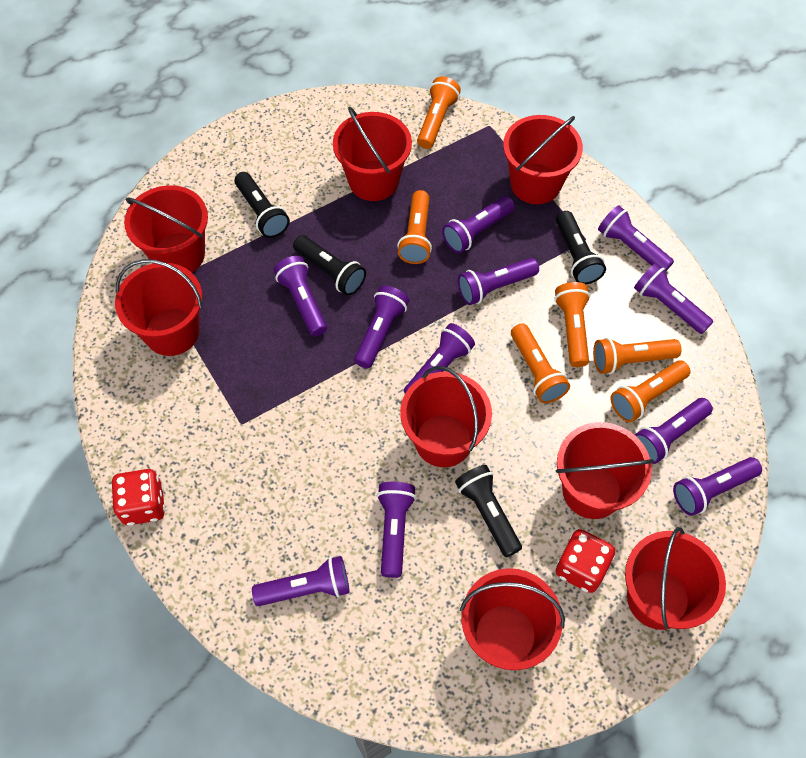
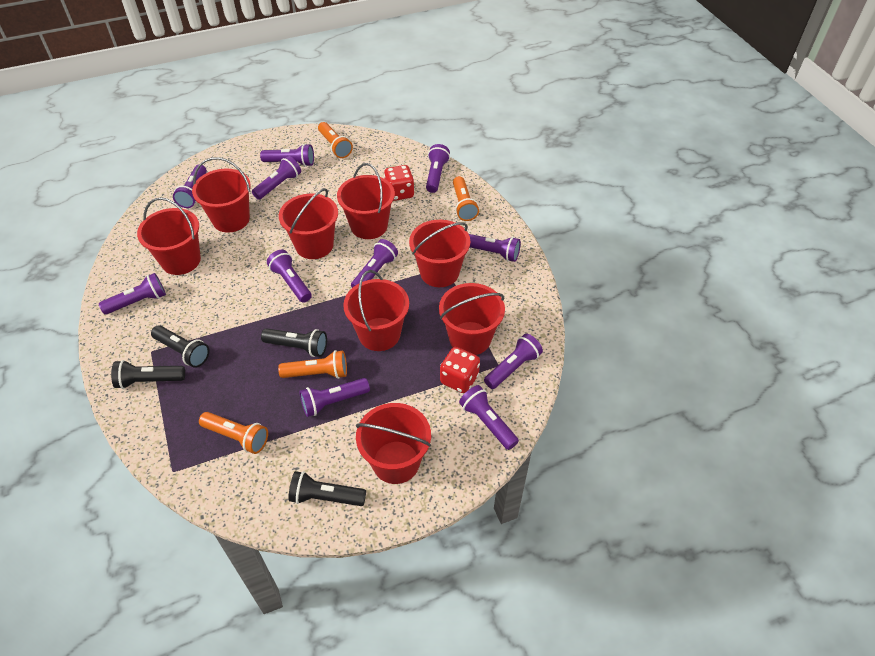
orange flashlight: [397,190,432,264] [417,76,461,149] [511,323,570,403] [554,282,590,367] [593,338,681,374] [610,360,691,422] = 6 -> [199,412,268,454] [278,350,347,379] [318,122,353,158] [453,176,479,221] = 4

